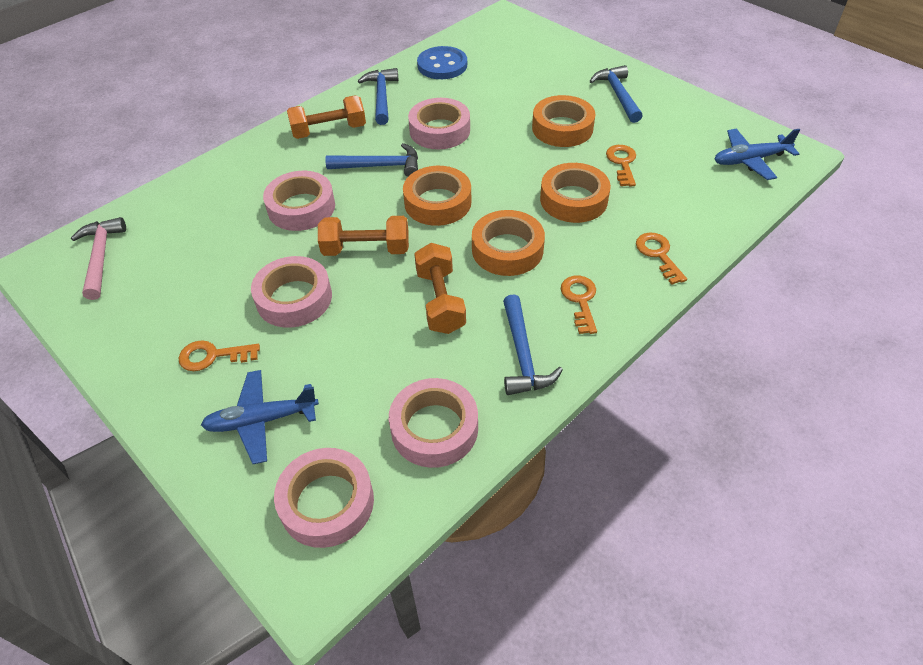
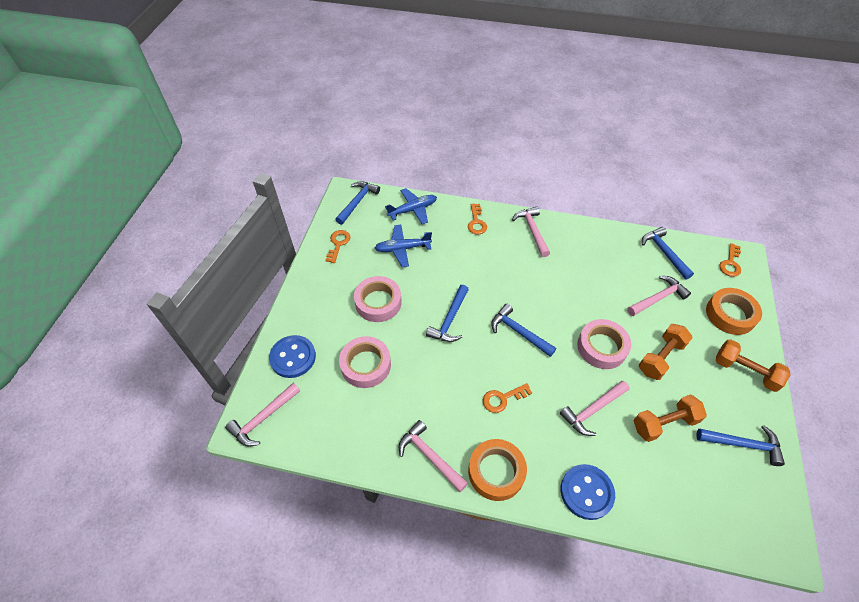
blue button: [417,46,467,79] = 1 -> [269,335,316,378] [561,464,615,520] = 2
blue hammer: [326,143,418,177] [358,68,399,125] [503,294,563,395] [590,65,643,123] = 4 -> [335,181,380,225] [426,285,469,342] [491,304,556,357] [642,227,694,280] [696,425,785,466] = 5
orange tape: [403,166,471,226] [472,210,545,276] [532,95,596,147] [540,163,611,223] = 4 -> [468,439,527,501] [706,288,762,335] = 2
pink hammer: [71,217,126,300] = 1 -> [225,383,300,447] [399,420,468,492] [512,207,550,257] [560,381,630,436] [627,276,691,316] = 5
pink tape: [251,256,332,328] [263,171,335,231] [274,448,374,548] [389,378,478,468] [408,98,470,150] = 5 -> [339,336,391,388] [354,276,402,322] [577,319,631,369] = 3

